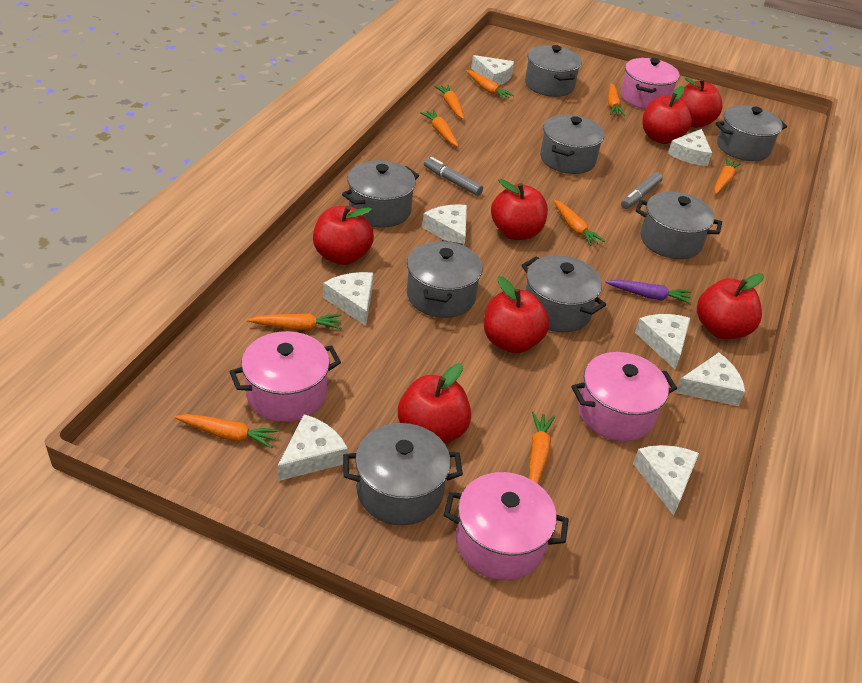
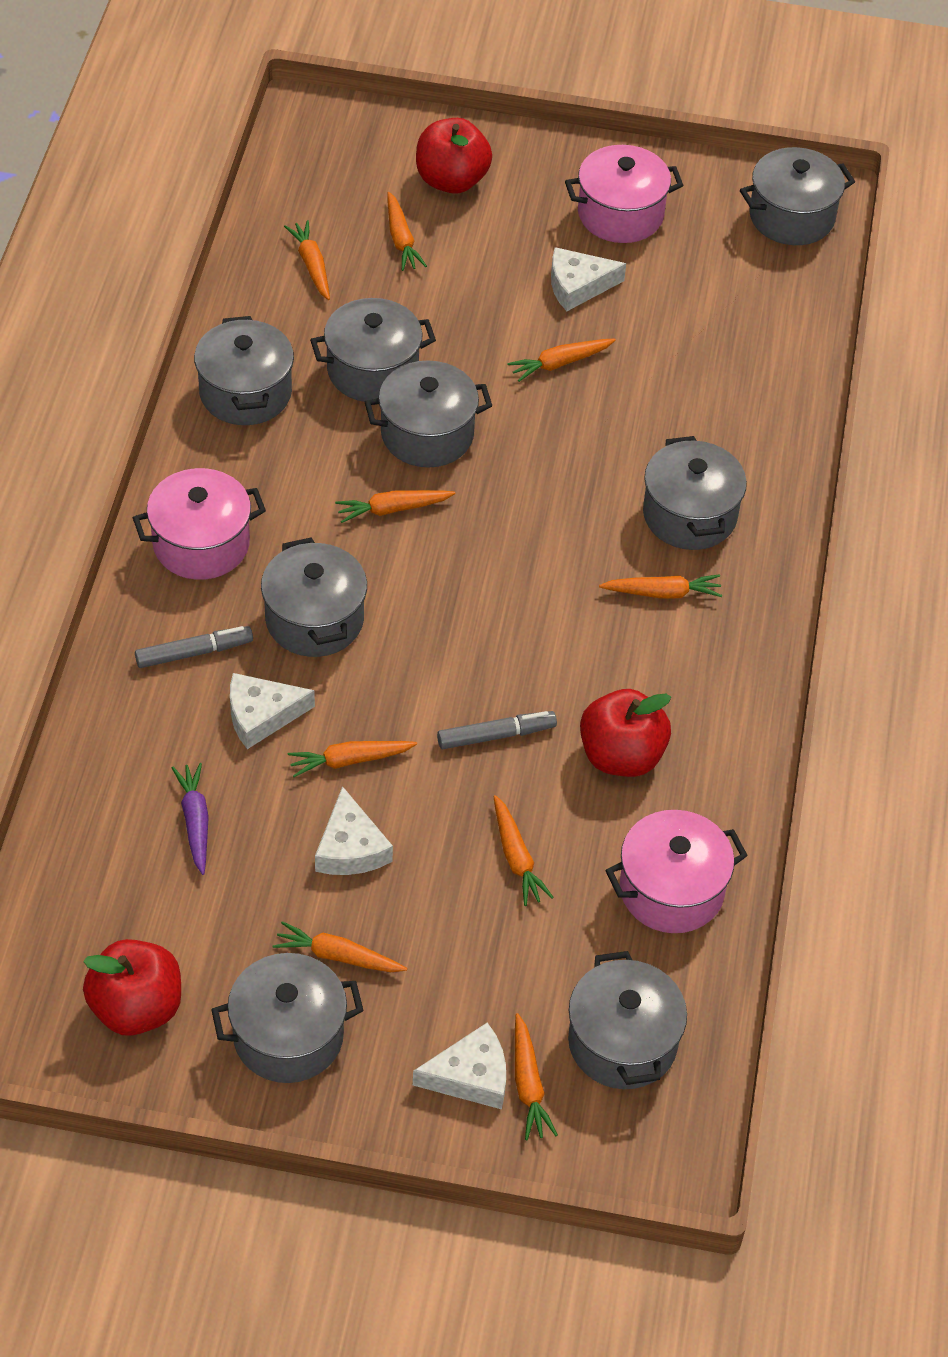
pink pot: [229,331,341,422] [444,472,569,580] [571,352,677,441] [621,58,680,109] = 4 -> [133,468,266,580] [565,145,683,243] [605,810,748,933] = 3
red apple: [313,206,374,265] [398,364,471,444] [484,276,550,353] [491,179,548,240] [642,86,692,144] [680,78,723,128] [697,273,764,339] = 7 -> [83,939,181,1036] [416,118,492,194] [580,689,671,777] = 3
white cheese: [277,414,348,481] [323,272,373,326] [422,204,467,246] [471,55,514,86] [633,445,699,516] [635,314,690,369] [668,129,712,166] [675,353,745,406] = 8 -> [230,673,315,749] [315,786,393,875] [413,1023,506,1109] [551,247,626,311] = 4

